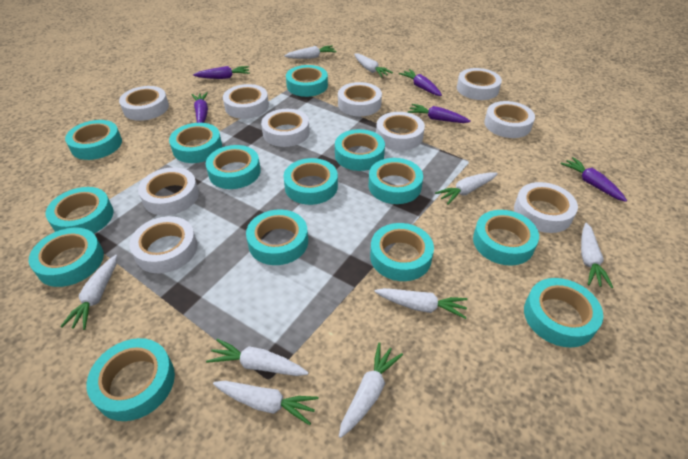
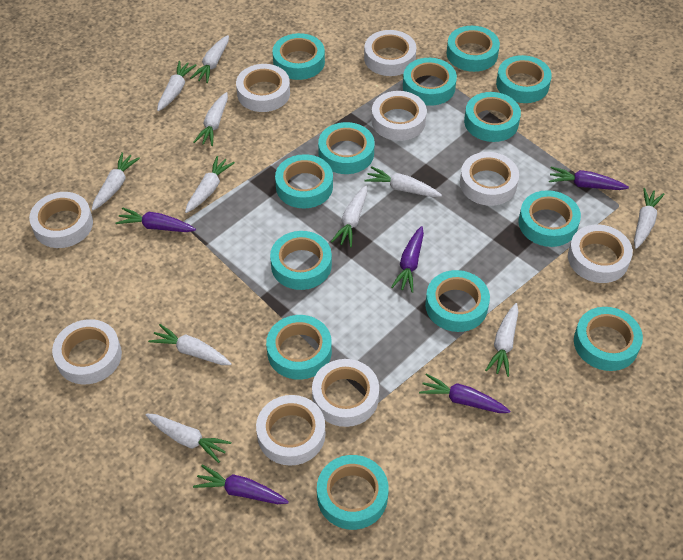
turquoise tape: [29,228,104,287] [45,187,113,233] [65,120,122,160] [86,338,175,421] [169,123,222,163] [206,145,261,189] [246,209,308,265] [284,158,338,205] [286,65,328,97] [335,129,385,171] [368,158,423,204] [370,223,434,281] [473,210,539,266] [524,278,603,347] = 14 -> [266,315,332,380] [270,231,332,290] [272,33,325,80] [275,154,333,208] [317,455,389,530] [318,122,375,174] [403,58,457,106] [425,270,490,332] [447,26,500,72] [464,92,521,142] [496,55,552,103] [519,190,581,247] [574,307,643,371] = 13
white carrot: [60,255,117,330] [206,339,308,376] [213,381,319,425] [284,46,336,59] [339,342,403,438] [354,53,393,77] [374,288,468,319] [435,172,498,205] [581,223,613,288] = 9 -> [92,152,140,211] [146,413,231,463] [148,324,232,365] [157,61,197,111] [185,156,235,213] [190,35,229,83] [194,92,228,146] [331,185,367,247] [364,166,442,197] [485,303,518,377] [634,188,665,249] = 11
white tape: [119,86,169,121] [129,216,198,273] [138,167,199,216] [223,84,269,119] [261,109,310,147] [338,82,382,116] [376,112,425,150] [457,68,502,100] [484,101,535,138] [514,182,578,233] = 10 -> [29,192,93,248] [52,319,122,384] [236,64,290,112] [256,395,325,466] [312,359,379,427] [364,30,416,76] [371,91,427,141] [460,152,519,206] [568,224,633,283] = 9

